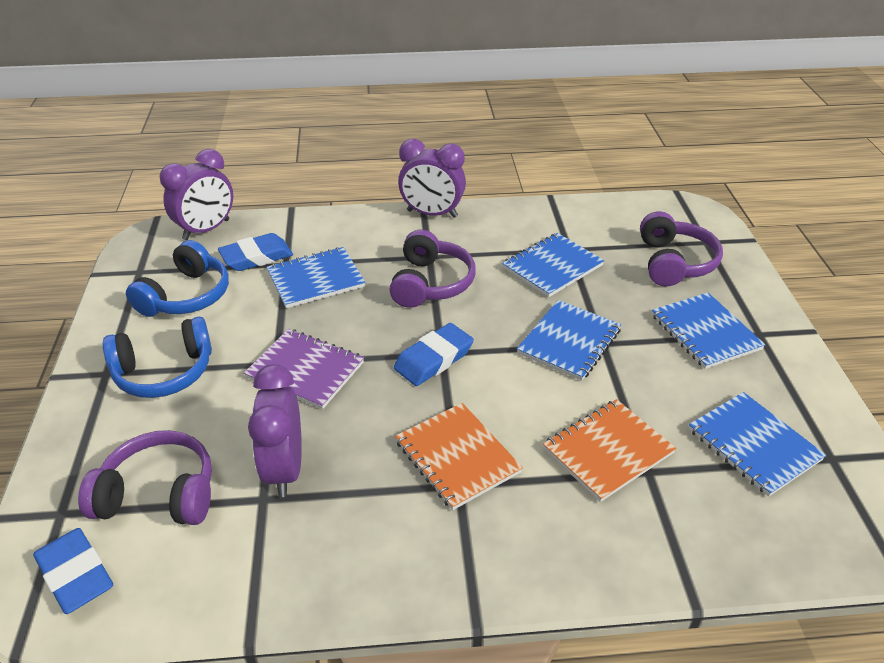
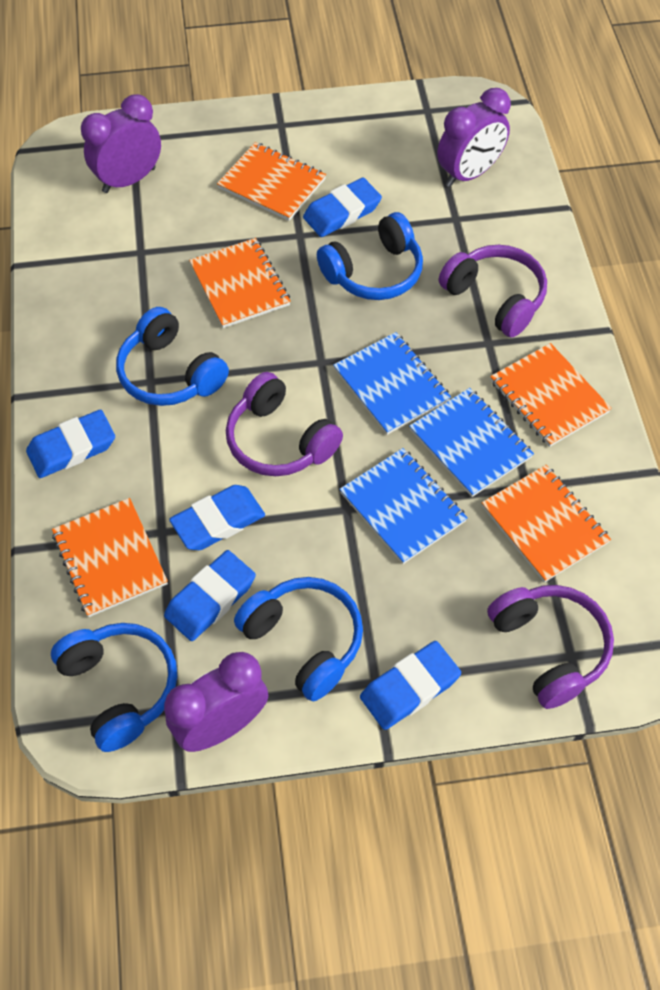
blue eraser: [33,528,113,614] [218,233,293,271] [394,323,474,386] = 3 -> [26,409,115,478] [164,550,256,641] [169,485,265,550] [303,178,382,237] [360,641,461,730] = 5
blue headphones: [103,317,212,398] [126,240,229,317] = 2 -> [51,623,177,752] [116,307,229,406] [234,577,363,702] [317,212,423,300] = 4
blue notebook: [267,247,366,308] [502,233,605,297] [517,300,621,381] [652,293,765,369] [689,392,826,497] = 5 -> [333,332,451,435] [340,448,468,564] [409,388,534,497] = 3
orange notebook: [395,403,523,510] [543,399,676,502] = 2 -> [52,498,168,617] [189,238,291,328] [217,142,326,221] [482,465,611,583] [490,343,612,447] = 5
purple notebook: [244,329,364,409] = 1 -> none = 0

